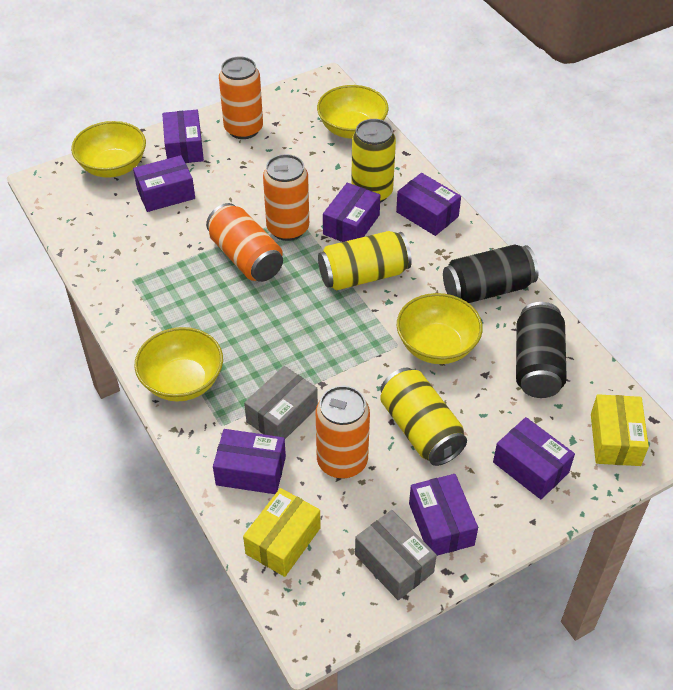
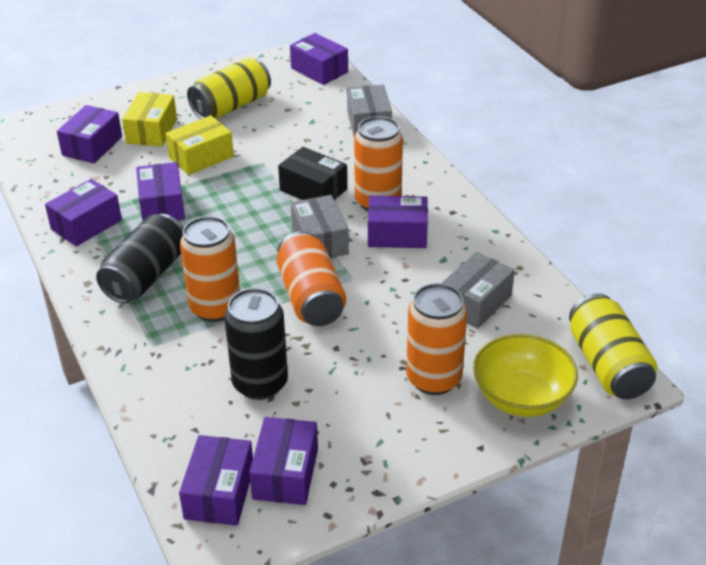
black box: none = 0 -> [278,147,347,200] = 1
grey box: [244,366,318,439] [355,510,437,600] = 2 -> [291,195,349,258] [347,85,392,137] [442,252,515,328] = 3
yellow bowl: [71,121,146,178] [134,327,223,401] [317,85,389,139] [397,293,483,364] = 4 -> [473,334,578,417] = 1
yellow can: [318,231,412,291] [351,119,396,203] [380,368,467,466] = 3 -> [187,58,271,119] [569,293,657,399] = 2

